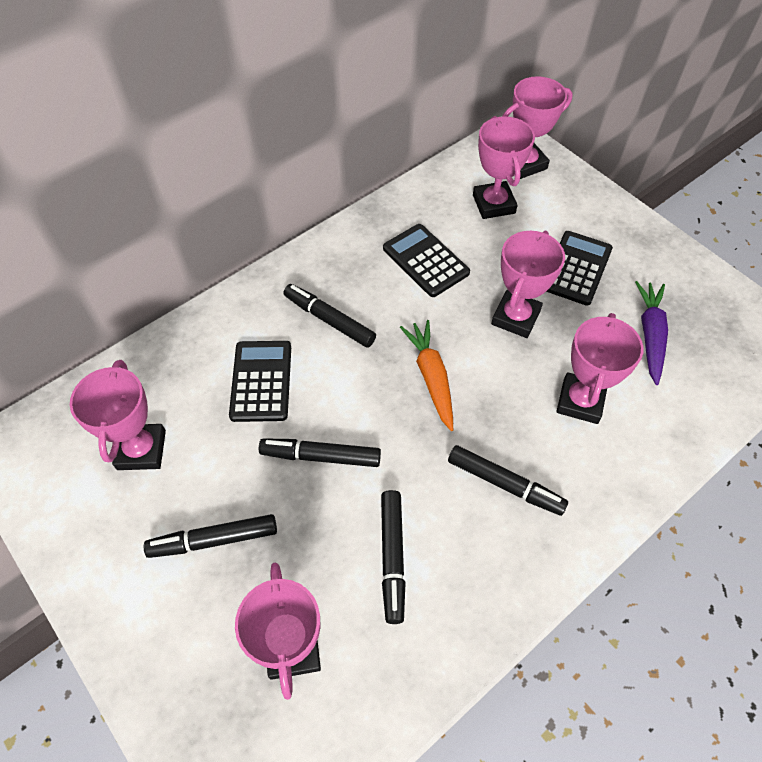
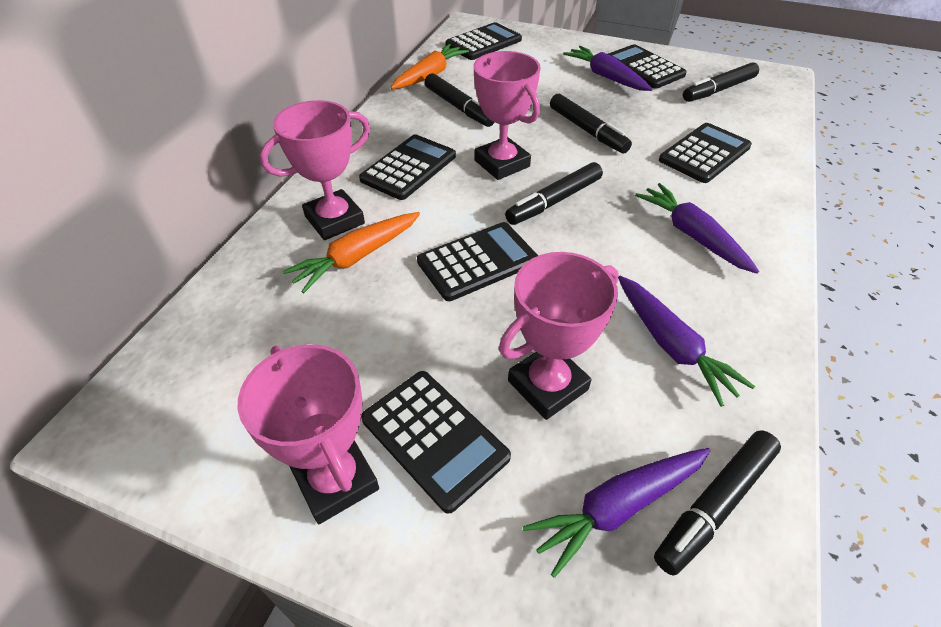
black calculator: [229,341,291,422] [383,224,470,297] [546,231,613,306] = 3 -> [359,135,456,200] [361,371,511,514] [417,222,538,301] [445,22,522,60] [608,44,687,89] [659,123,752,183] = 6
orange carrot: [400,320,453,431] = 1 -> [283,212,420,293] [390,44,469,89] = 2
pink trophy: [70,360,166,470] [235,562,321,700] [473,116,535,219] [491,230,565,338] [502,76,573,179] [556,313,644,424] = 6 -> [238,344,379,524] [260,100,370,240] [473,51,541,180] [499,252,619,420] = 4
purple carrot: [635,281,668,385] = 1 -> [522,448,710,578] [563,46,653,91] [618,276,755,407] [635,183,759,274] = 4

